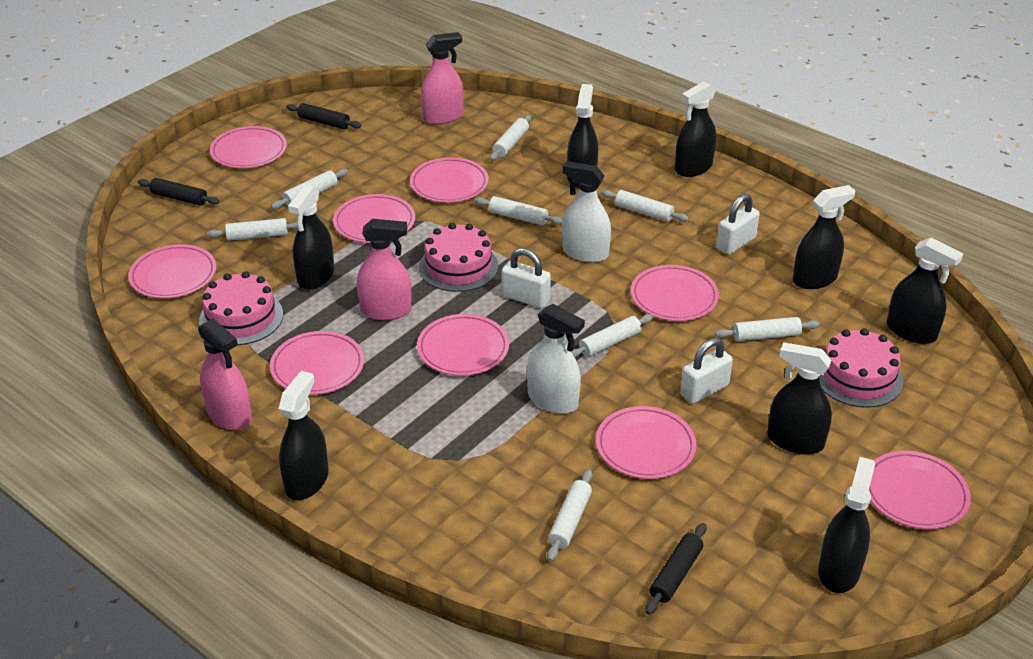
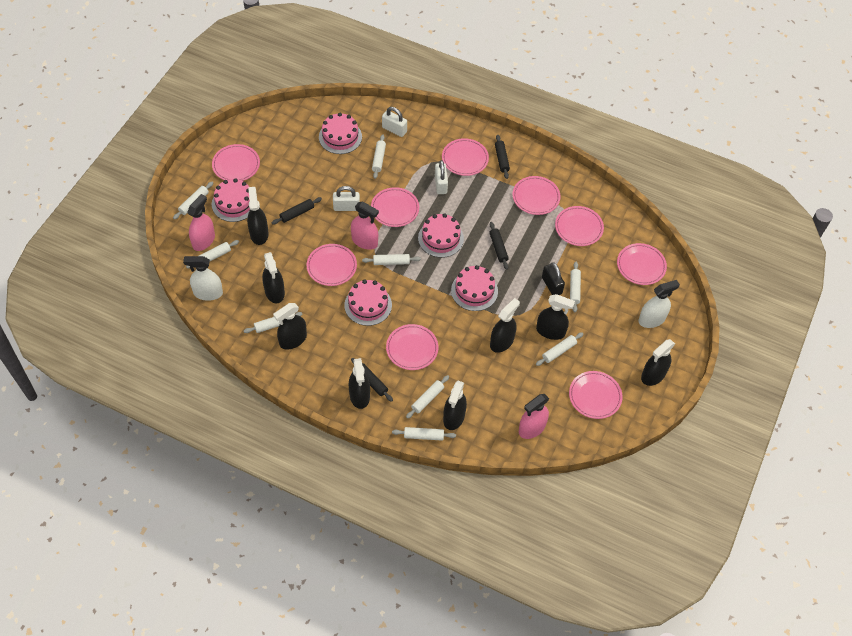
black padlock: none = 0 -> [542,262,565,295] = 1
black rolling pin: [138,178,219,206] [286,103,362,129] [646,523,707,615] = 3 -> [272,197,322,224] [351,358,393,402] [489,222,509,270] [495,135,510,179] = 4
pink cake: [199,271,283,345] [419,223,498,292] [819,328,903,408] = 3 -> [212,178,250,222] [319,113,362,154] [344,280,392,326] [418,213,464,258] [451,265,498,311] = 5
white rolling pin: [207,218,298,241] [271,169,348,209] [474,196,562,225] [490,115,531,161] [547,469,593,561] [571,314,653,358] [601,190,689,222] [715,317,820,341] = 8 -> [173,182,213,220] [186,240,239,269] [244,312,303,333] [362,254,421,265] [372,134,386,179] [392,427,456,441] [406,375,449,419] [536,332,583,366] [570,262,581,312] = 9

